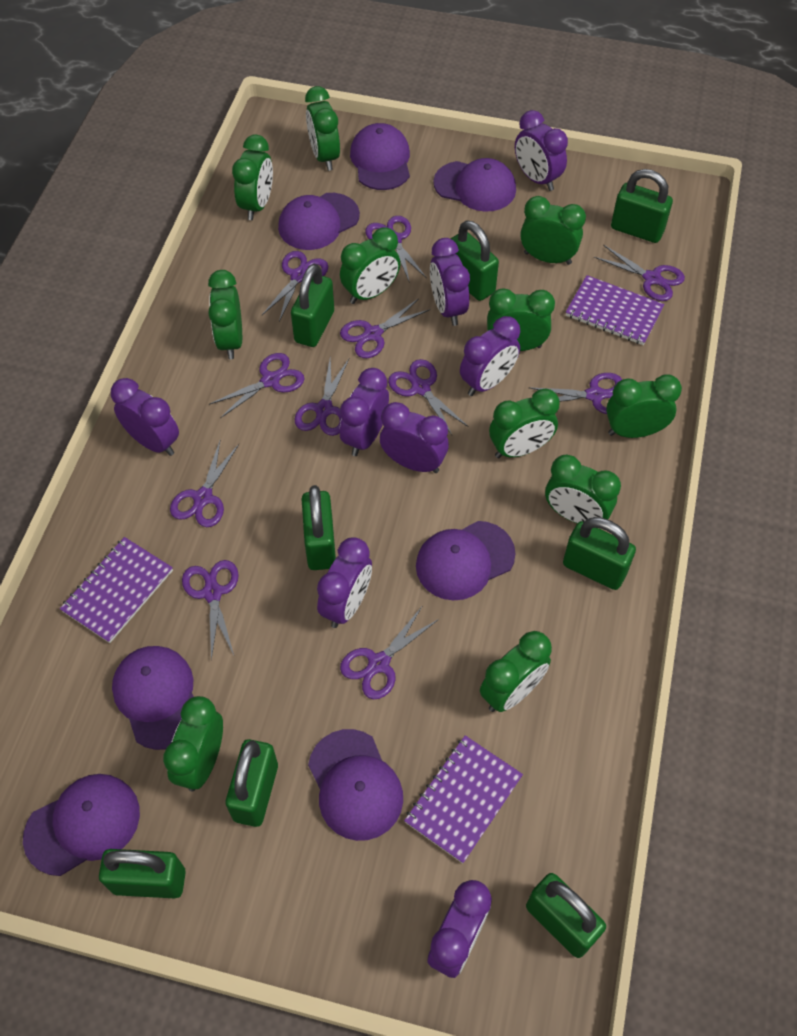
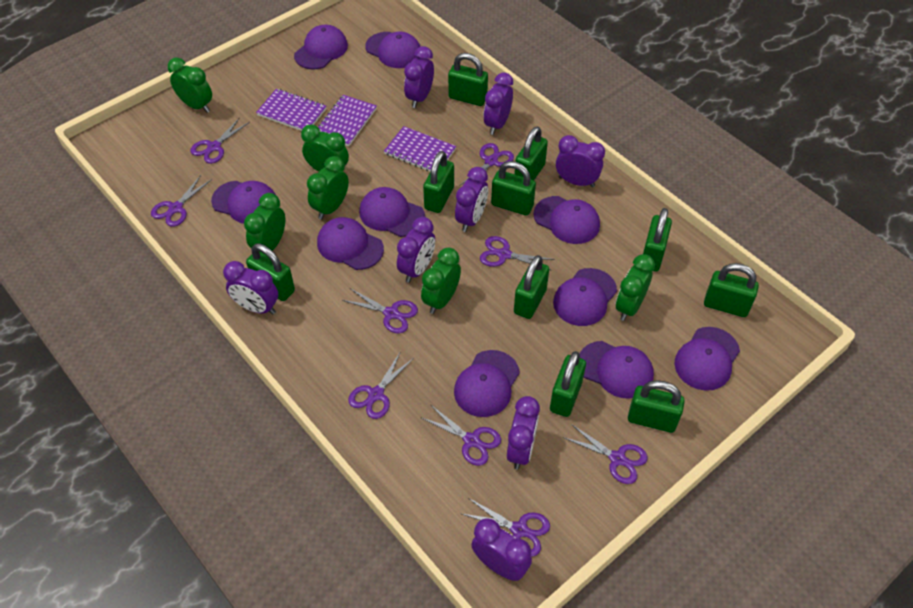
green clock: [163,696,223,791] [208,270,242,359] [232,135,273,220] [305,86,340,171] [340,227,400,304] [480,631,552,712] [487,289,555,351] [489,389,560,458] [521,196,586,265] [545,454,621,524] [606,375,682,438] = 11 -> [168,58,212,113] [244,193,285,251] [301,124,349,172] [307,156,349,219] [421,248,461,314] [616,254,655,321] = 6
green padlock: [99,849,186,899] [226,739,278,827] [291,264,334,347] [302,485,336,570] [451,220,499,301] [526,873,606,958] [563,517,636,590] [611,169,673,243] = 8 -> [246,243,295,301] [423,151,454,213] [448,53,488,106] [491,161,536,216] [514,127,548,180] [514,255,549,319] [550,351,586,417] [628,380,685,433] [643,208,672,272] [704,263,759,317] = 10
purple cap: [23,774,140,876] [112,646,194,750] [278,193,360,250] [308,729,403,841] [350,123,410,190] [416,521,516,600] [433,158,516,212] = 7 -> [211,181,276,224] [294,25,348,70] [317,217,384,270] [359,187,425,237] [366,32,421,68] [454,350,520,417] [533,196,600,244] [553,268,617,326] [579,341,654,399] [674,327,740,391] = 10
purple scissors: [170,441,239,527] [182,560,239,661] [209,353,304,418] [262,251,328,322] [295,358,349,436] [340,298,430,358] [340,607,439,699] [365,216,427,283] [388,359,469,435] [528,373,622,414] [594,245,685,301] = 11 -> [151,175,212,227] [190,117,250,164] [342,288,418,333] [348,351,414,419] [422,405,501,466] [459,143,514,186] [462,498,550,557] [480,236,555,270] [563,424,648,484] = 9

